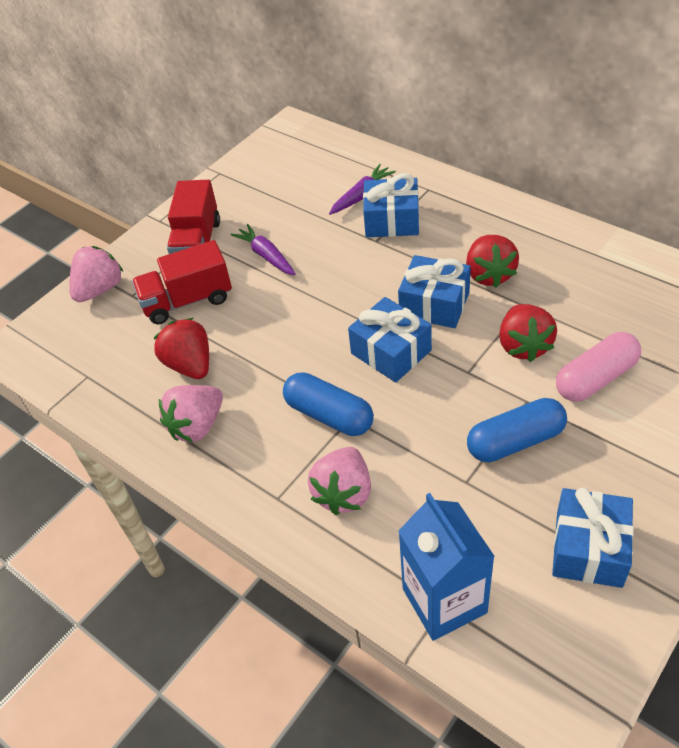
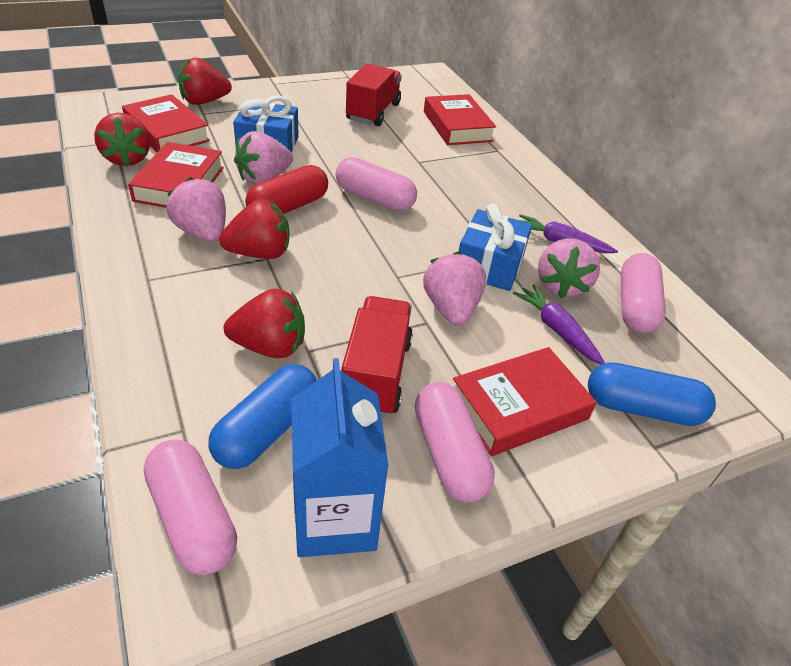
blue gift: [348,297,432,382] [363,173,419,237] [398,255,471,328] [552,488,634,588] = 4 -> [233,95,299,153] [459,203,532,291] = 2
pink capsule: [556,332,641,402] = 1 -> [144,440,237,575] [336,157,417,211] [415,382,495,503] [621,253,666,333] = 4
pink strawberry: [69,246,123,302] [159,385,223,442] [308,447,371,515] = 3 -> [167,177,226,242] [234,131,293,185] [423,252,486,326] [538,238,600,298] = 4
red book: none = 0 -> [122,94,210,152] [128,142,224,208] [424,94,496,145] [453,347,597,456] = 4
red capsule: none = 0 -> [245,165,328,214] = 1
red strawberry: [153,318,209,379] [466,235,519,288] [499,304,557,362] = 3 -> [94,113,150,167] [178,58,232,105] [219,199,289,259] [224,289,305,358] = 4

